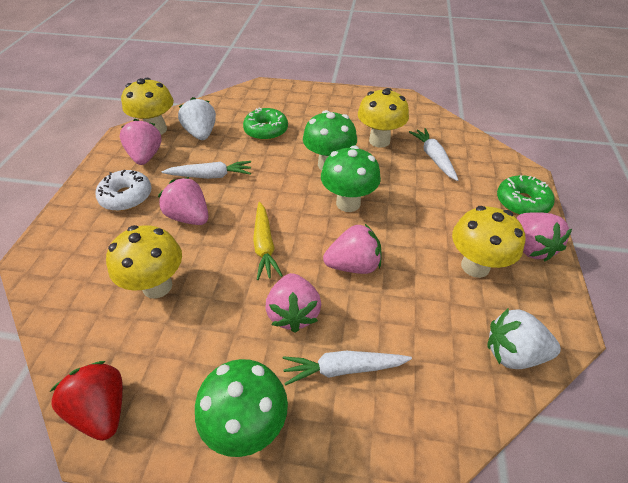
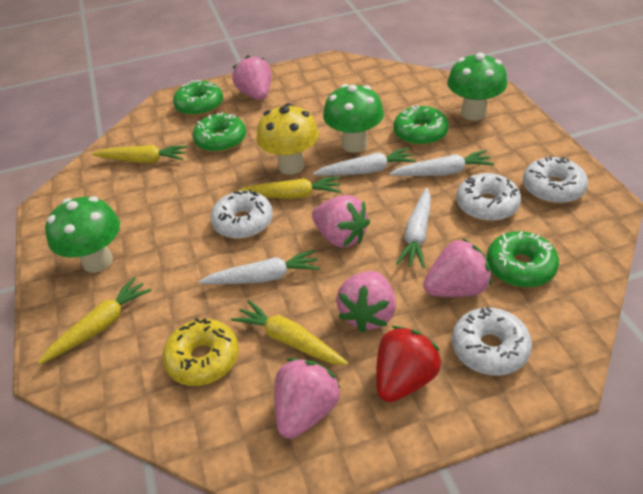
green donut: [243,108,288,141] [497,175,555,215] = 2 -> [173,80,223,116] [193,113,246,152] [393,105,449,146] [487,231,559,287] = 4
white carrot: [162,161,251,179] [282,351,412,386] [409,128,458,181] = 3 -> [199,250,320,284] [313,147,416,176] [389,150,495,176] [396,188,431,268] = 4
white donut: [95,170,151,211] = 1 -> [211,189,273,239] [452,307,532,376] [456,173,521,221] [523,156,588,204] = 4
white strawberry: [178,97,216,140] [487,309,561,369] = 2 -> none = 0
yellow carrot: [253,202,283,280] = 1 -> [38,277,152,365] [92,145,187,163] [231,300,348,365] [236,176,341,199] = 4
yellow donut: none = 0 -> [162,318,239,386] = 1
yellow mushroom: [106,225,182,298] [121,78,174,135] [358,88,409,148] [452,206,525,278] = 4 -> [256,103,319,175] = 1

